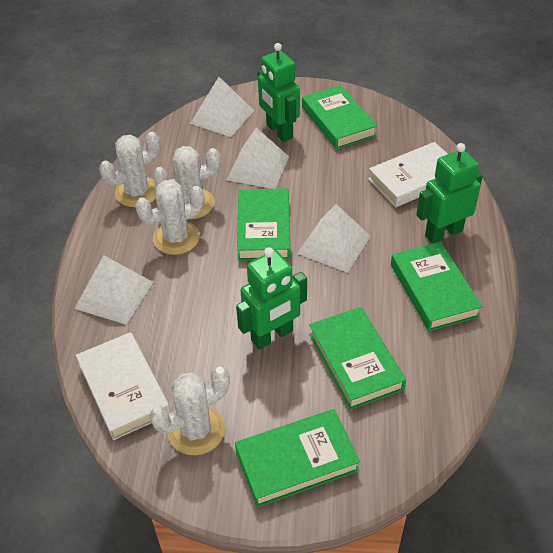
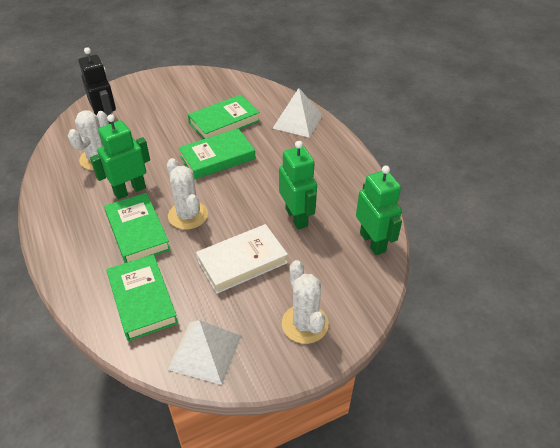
black robot: none = 0 -> [79,47,116,124] = 1
green book: [235,409,360,507] [237,188,291,261] [302,85,377,149] [309,307,406,410] [391,242,483,331] = 5 -> [104,193,171,263] [106,254,178,341] [179,129,255,179] [188,95,260,139] = 4
white book: [76,332,171,440] [368,142,448,207] = 2 -> [196,224,288,294] = 1
white cactus: [99,132,160,207] [135,180,205,255] [150,367,230,455] [153,146,221,219] = 4 -> [68,111,109,170] [167,158,208,230] [282,260,329,344] = 3
white pyramid: [74,255,153,325] [190,77,254,137] [227,128,289,189] [297,204,371,273] = 4 -> [167,320,241,385] [273,88,323,138] = 2

